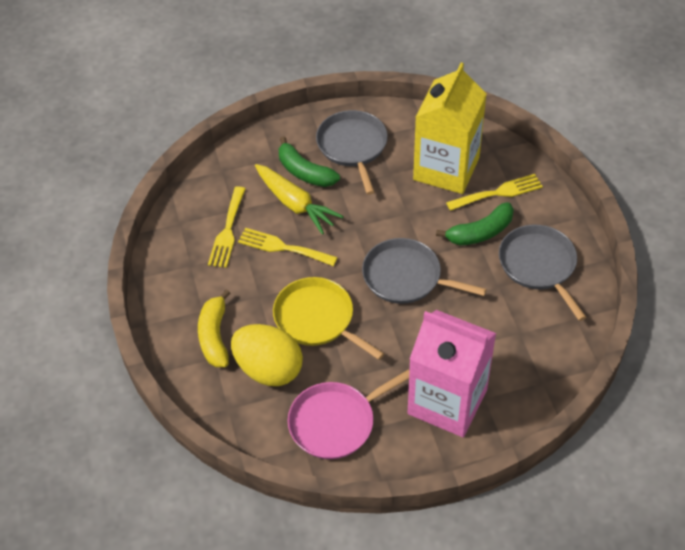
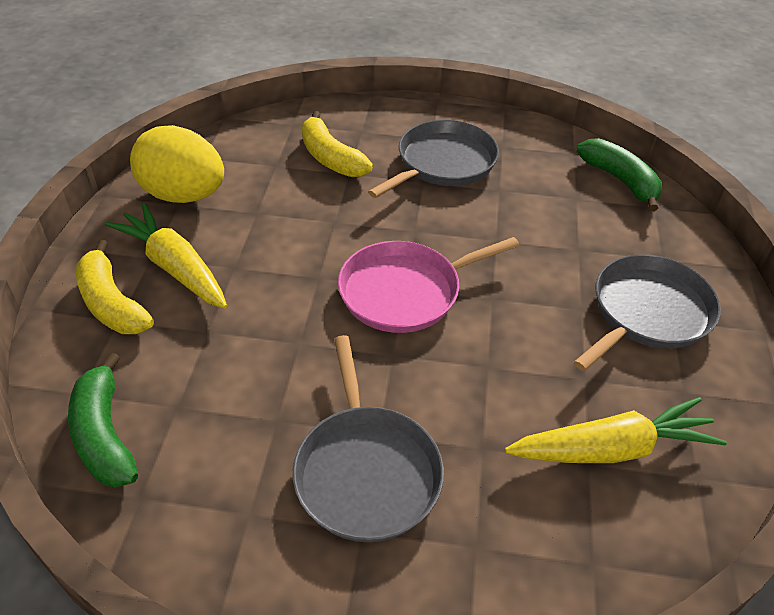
pink carton: [408,310,496,437] = 1 -> none = 0
yellow banana: [198,290,230,367] = 1 -> [76,240,154,334] [302,111,373,177] = 2
yellow carrot: [255,164,344,235] = 1 -> [105,203,227,309] [505,397,727,463] = 2
yellow carton: [413,62,487,194] = 1 -> none = 0
yellow fork: [208,186,245,268] [238,228,338,266] [446,174,543,211] = 3 -> none = 0
yellow pan: [273,277,384,360] = 1 -> none = 0

